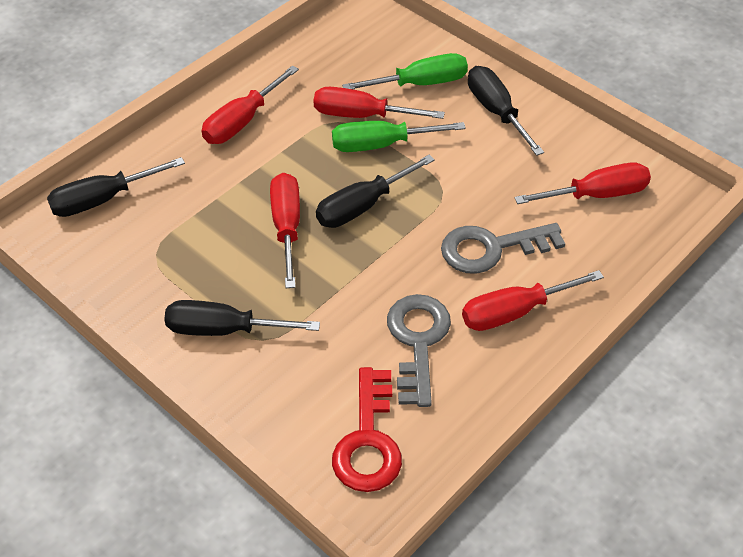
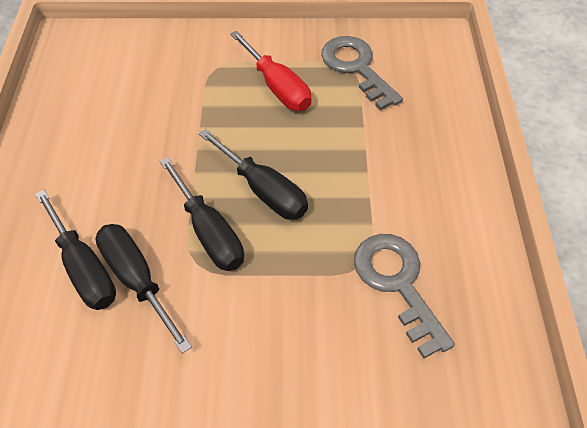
green screwdriver: [332,121,466,152] [342,53,468,89] = 2 -> none = 0
red key: [332,367,402,492] = 1 -> none = 0
red screwdriver: [202,65,299,144] [270,173,300,288] [314,87,445,119] [462,270,604,331] [514,162,651,204] = 5 -> [230,31,311,111] = 1

